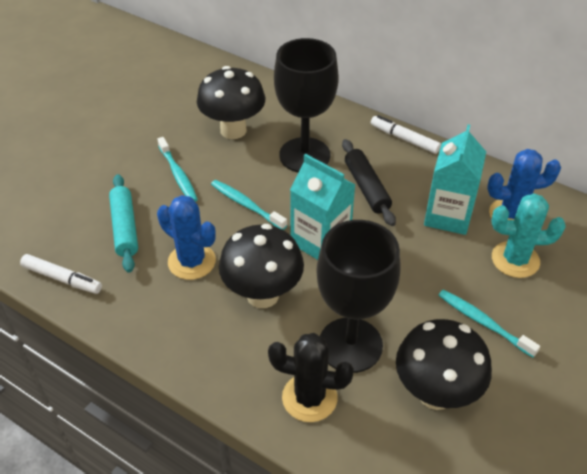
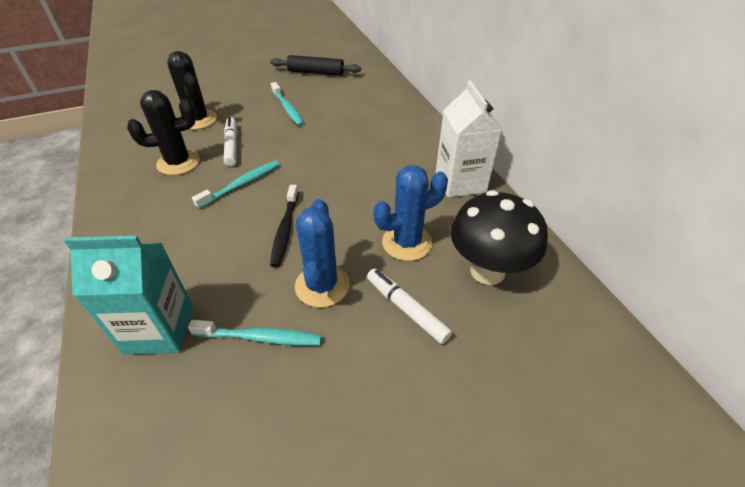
black cactus: [268,333,354,422] = 1 -> [127,90,200,175] [167,51,217,130] = 2
black goblet: [274,38,339,172] [316,220,401,373] = 2 -> none = 0
black mushroom: [197,66,265,139] [219,224,304,308] [396,319,492,410] = 3 -> [450,190,548,285] = 1
black toothbrush: none = 0 -> [270,185,299,267] = 1
turquoise cactus: [491,193,566,278] = 1 -> none = 0
turquoise carton: [290,154,355,260] [424,124,486,235] = 2 -> [64,236,193,355] = 1
turquoise rolling pin: [109,174,138,273] = 1 -> none = 0
white carton: none = 0 -> [436,81,503,198] = 1

